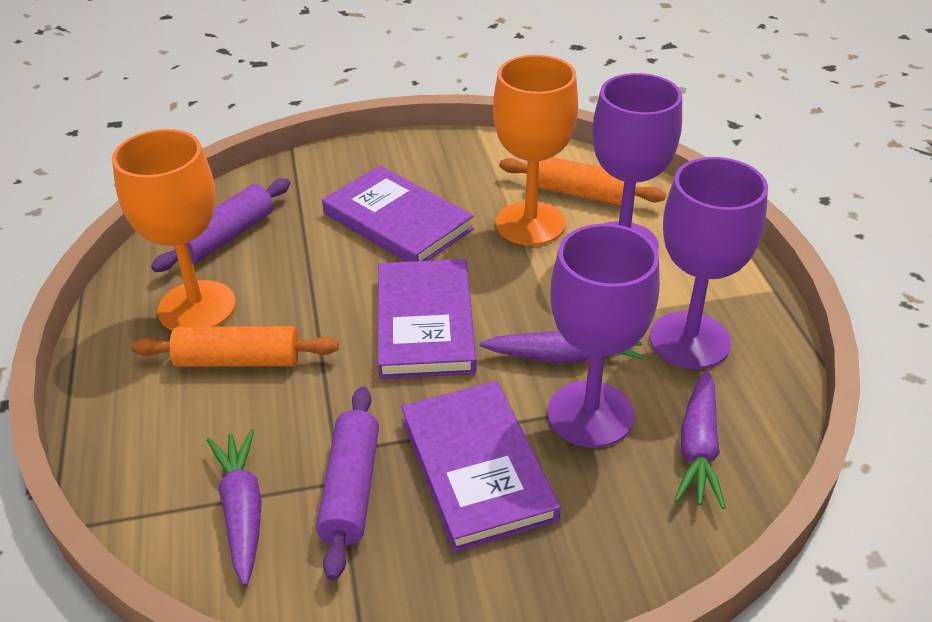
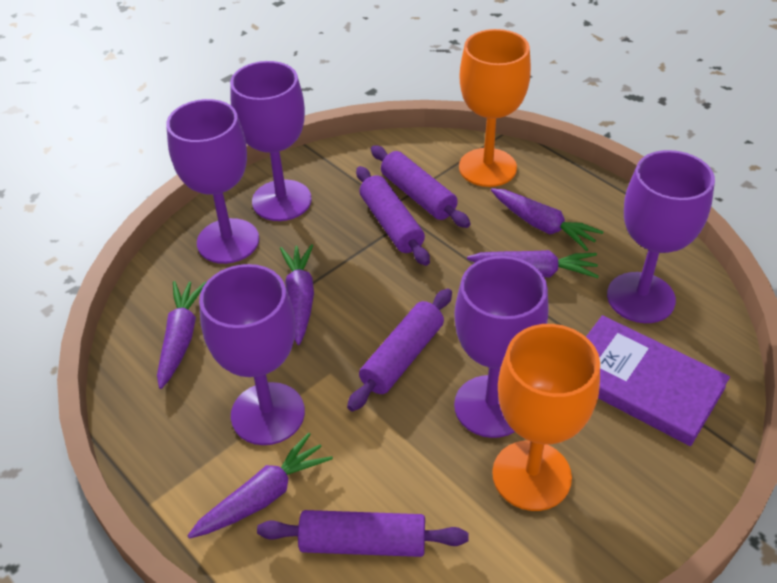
orange rolling pin: [131,326,339,367] [499,157,666,205] = 2 -> none = 0
purple book: [322,165,474,262] [378,259,476,379] [401,381,561,552] = 3 -> [586,315,730,446] = 1
purple carrot: [207,429,262,586] [480,331,645,363] [675,370,726,509] = 3 -> [157,281,206,389] [187,432,333,539] [280,244,314,345] [467,250,599,278] [491,188,604,251] = 5
purple goblet: [548,224,660,448] [593,73,682,251] [650,157,768,369] = 3 -> [166,99,259,264] [199,264,305,445] [230,61,312,221] [454,256,549,438] [607,150,715,323] = 5
purple rolling pin: [151,179,290,272] [316,387,379,581] = 2 -> [257,510,469,557] [347,289,452,411] [356,166,430,266] [371,145,471,228] = 4

